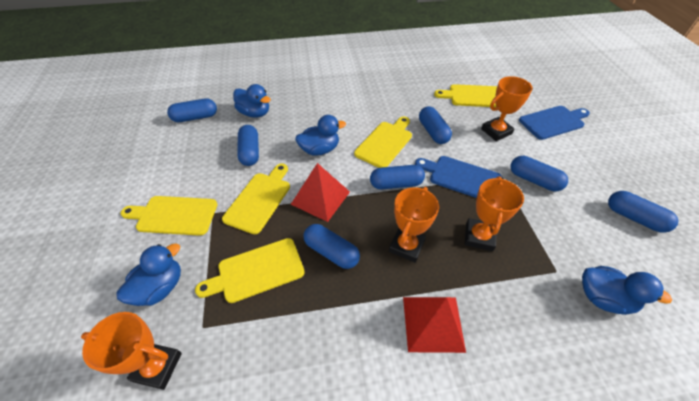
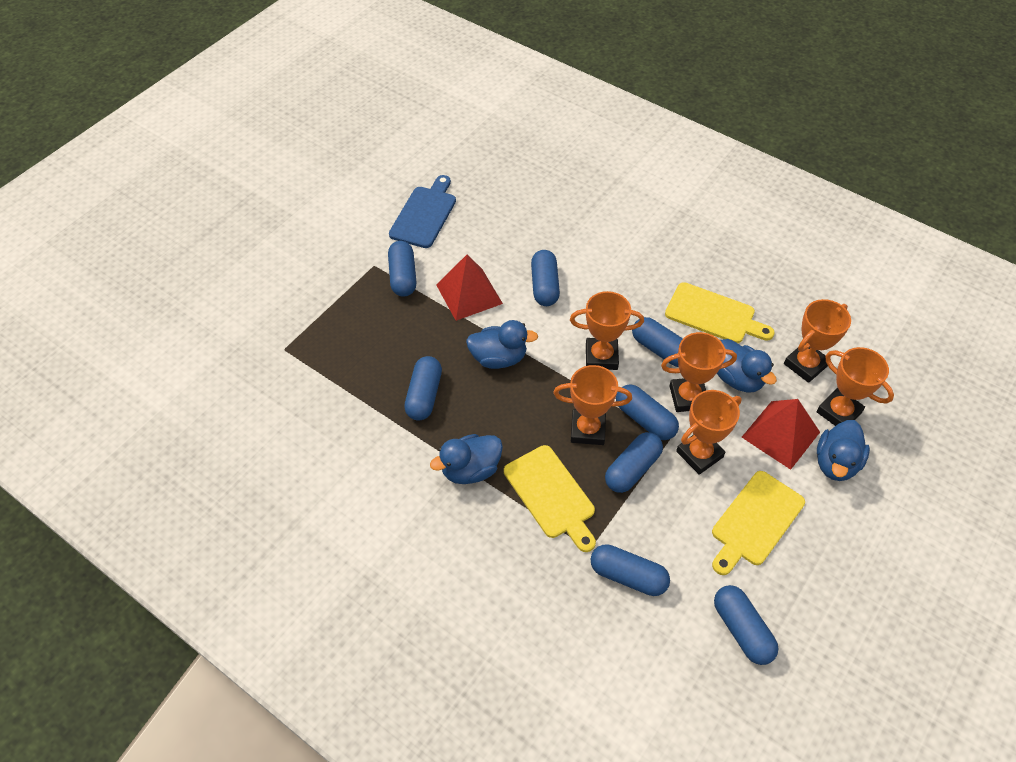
blue capsule: [167,98,217,122] [237,125,259,166] [304,224,360,269] [370,165,425,189] [419,106,452,144] [511,156,568,191] [608,191,679,233] = 7 -> [388,241,417,297] [404,356,442,421] [531,250,560,306] [591,544,670,596] [605,432,663,493] [616,385,679,440] [632,317,683,367] [714,585,778,665] = 8
blue cutting board: [415,156,502,198] [519,106,590,140] = 2 -> [389,175,456,248] = 1
orange trophy: [81,312,182,390] [389,187,439,263] [465,176,524,251] [481,76,533,141] = 4 -> [553,365,632,445] [570,291,644,370] [661,332,737,412] [676,390,742,475] [784,299,851,383] [816,347,894,426] = 6
yellow cutting board: [120,196,217,236] [195,238,305,303] [222,163,290,234] [354,117,412,168] [434,84,497,107] = 5 -> [504,445,596,552] [665,282,775,343] [712,471,805,575] = 3

